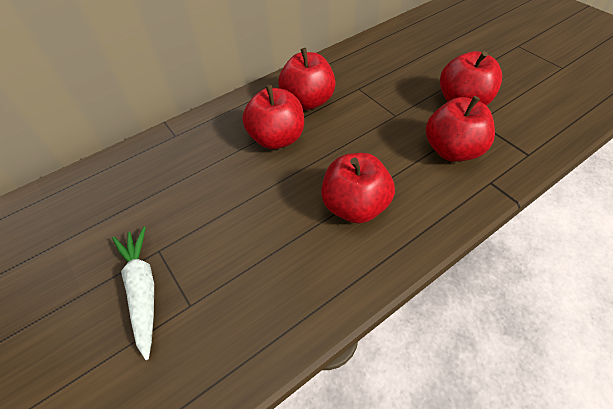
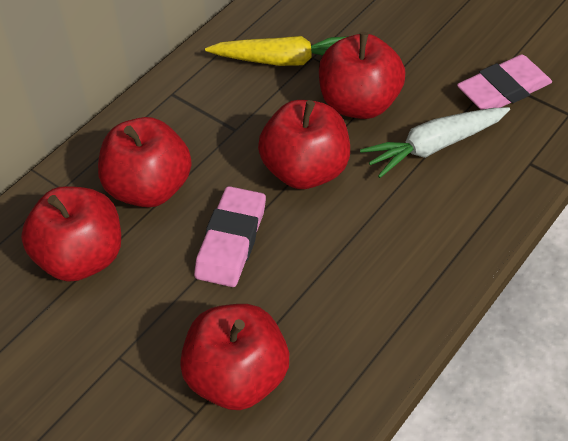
pink eraser: none = 0 -> [194,186,266,287] [457,54,552,110] = 2
yellow carrot: none = 0 -> [205,36,349,66] = 1

